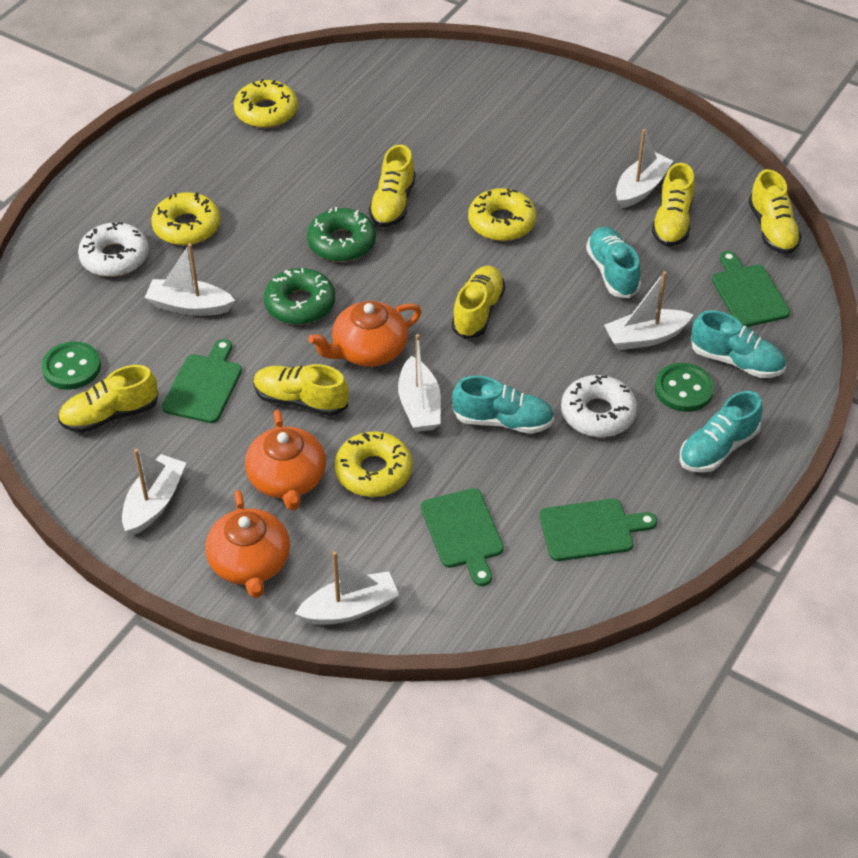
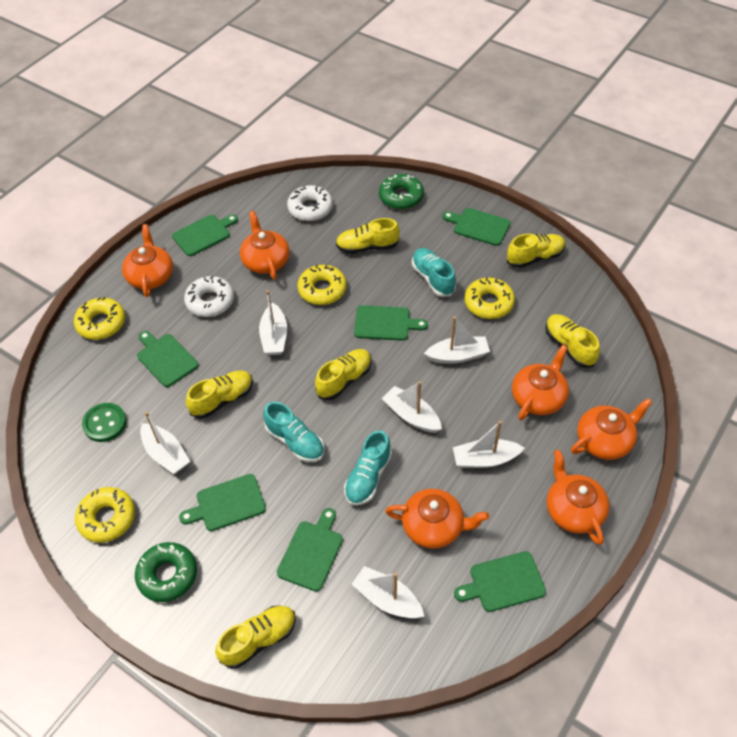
green button: [41,342,101,390] [655,363,714,412] = 2 -> [82,403,127,442] = 1
green cutting board: [162,339,242,423] [421,488,504,586] [539,499,657,561] [712,251,790,327] = 4 -> [137,331,199,387] [172,214,238,256] [179,474,266,531] [277,508,343,592] [354,305,428,341] [442,208,510,246] [454,551,546,612] = 7
orange teapot: [205,490,290,598] [245,410,326,511] [308,301,422,367] = 3 -> [122,224,173,297] [240,211,290,280] [385,489,489,549] [512,344,569,421] [547,450,610,545] [571,398,653,460] = 6
turquoise shoe: [452,376,554,434] [586,227,641,298] [680,391,763,473] [691,310,786,378] = 4 -> [263,402,324,462] [344,430,392,506] [412,248,456,297] = 3

